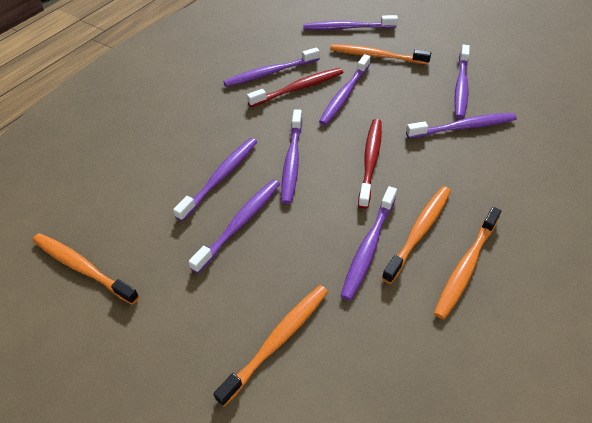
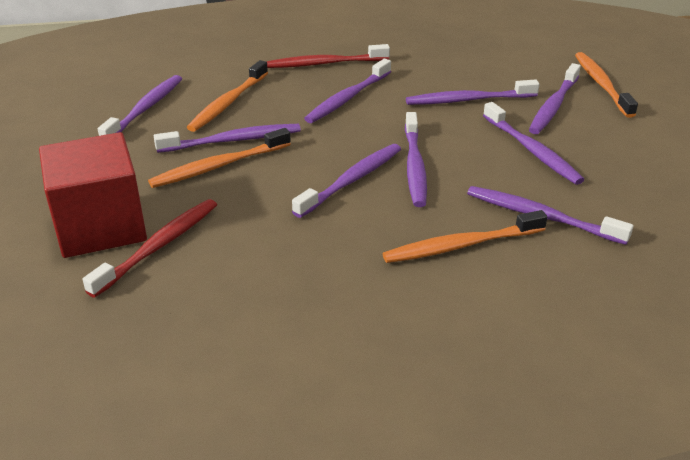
orange toothbrush: [32,233,139,305] [213,285,328,407] [330,44,431,65] [382,186,451,284] [434,207,501,319] = 5 -> [148,128,291,188] [187,60,268,132] [382,210,547,263] [575,52,638,118] = 4
red cube: none = 0 -> [39,132,147,258] = 1

